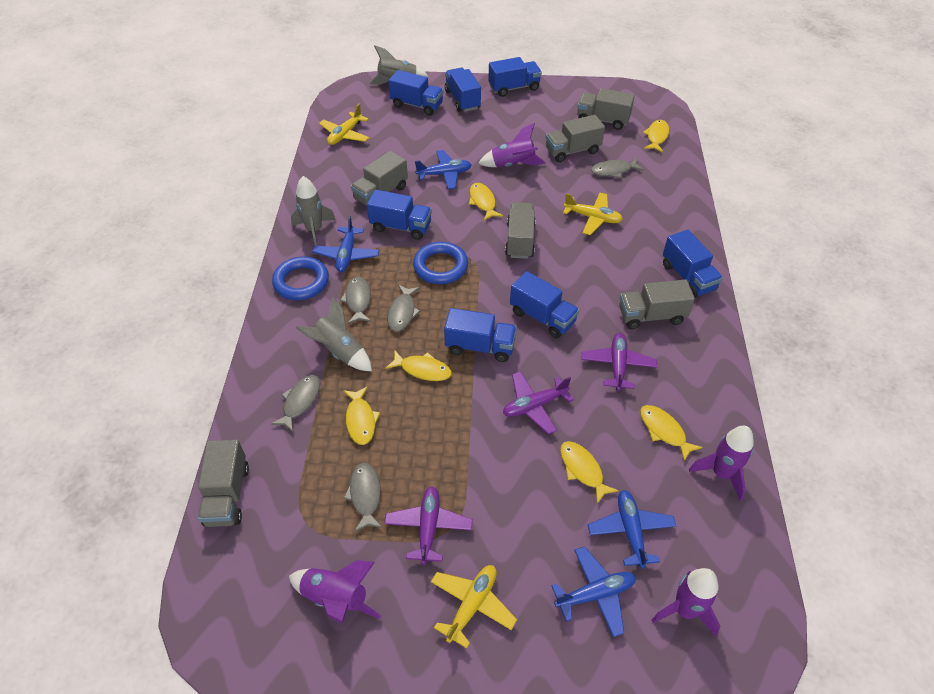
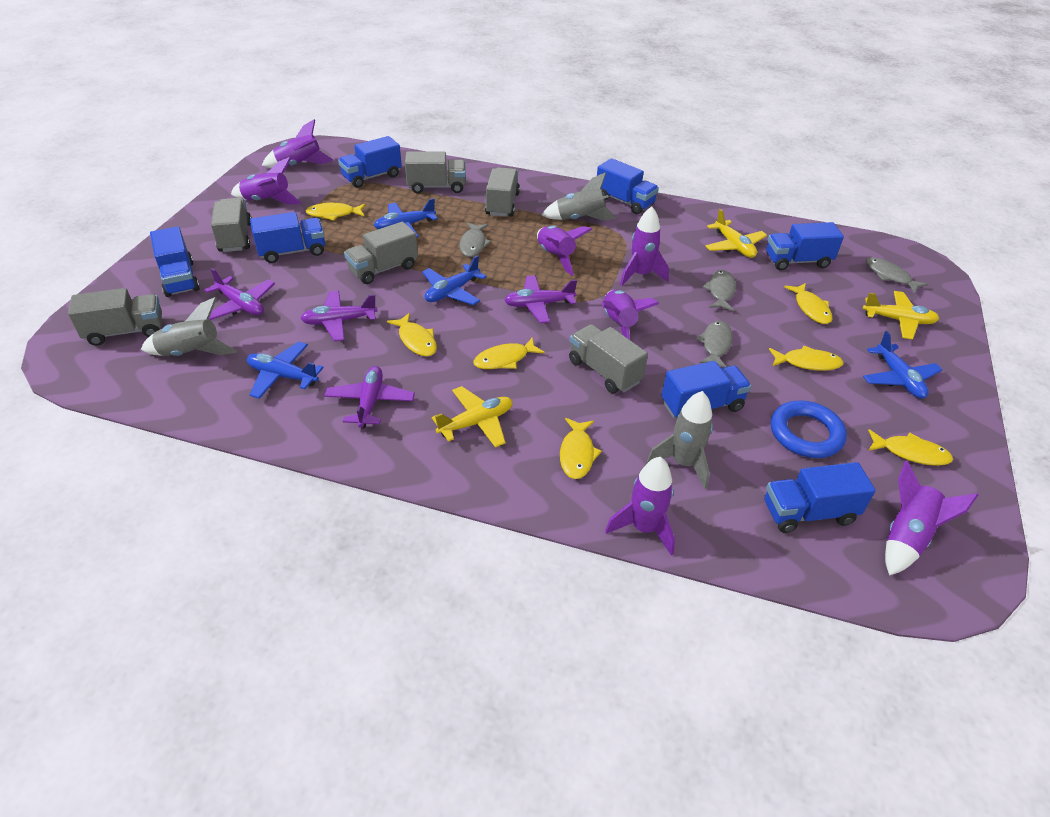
blue ring: [272,256,329,300] [413,242,468,284] = 2 -> [771,400,847,458] = 1
grey fish: [271,375,320,432] [340,276,371,324] [343,462,383,532] [387,285,420,332] [591,158,644,178] = 5 -> [459,223,492,257] [696,321,733,368] [703,270,736,311] [865,257,928,294] = 4
purple plane: [384,486,473,565] [503,371,574,434] [581,333,657,391] = 3 -> [204,268,275,320] [300,291,377,342] [324,366,415,429] [504,275,577,323] = 4
purple rocket: [289,560,382,624] [478,123,546,167] [652,568,720,637] [689,426,754,501] = 4 -> [231,157,302,205] [262,119,333,168] [537,225,593,276] [601,290,659,340] [605,457,675,555] [620,206,669,286] [885,461,978,576] = 7
yellow fish: [343,386,380,445] [386,351,452,381] [469,183,503,221] [560,441,619,504] [640,405,703,462] [643,120,669,152] = 6 -> [306,203,365,220] [387,313,437,356] [473,337,545,369] [560,418,602,479] [769,346,844,371] [784,283,832,324] [868,429,953,466] = 7

